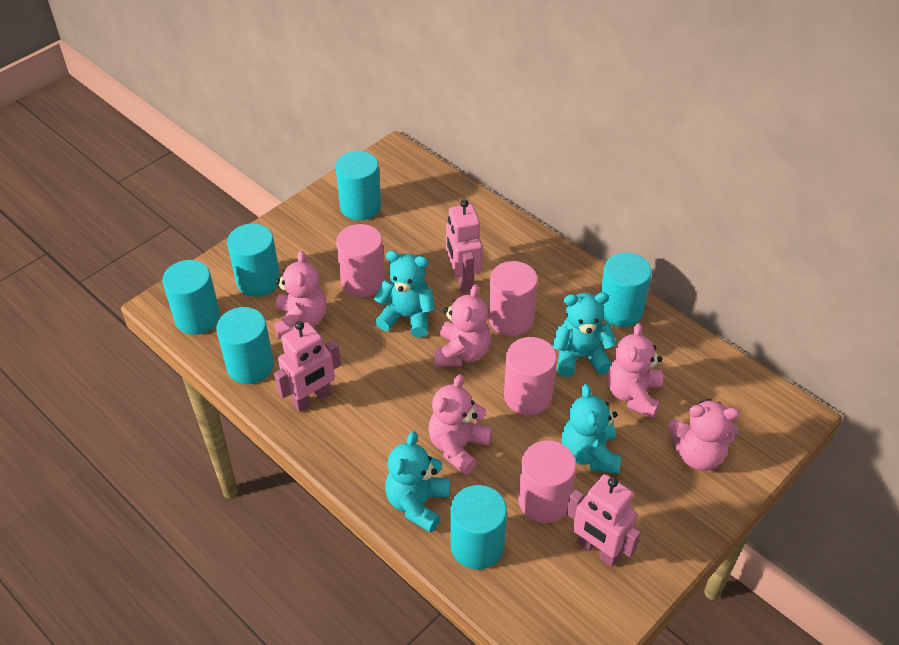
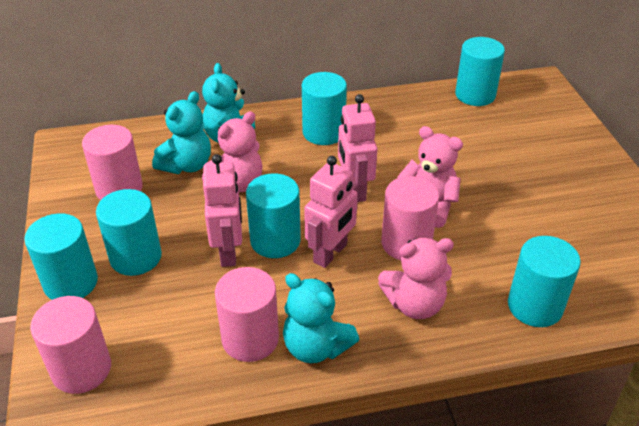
pink teddy bear: [274,251,327,339] [428,374,492,475] [434,284,491,366] [607,323,663,418] [668,399,740,471] = 5 -> [202,111,263,192] [378,238,454,319] [397,126,463,228] = 3
turquoise teddy bear: [374,251,435,338] [385,431,450,533] [552,292,617,377] [562,384,621,474] = 4 -> [152,91,211,174] [202,63,255,143] [283,273,359,363] = 3

